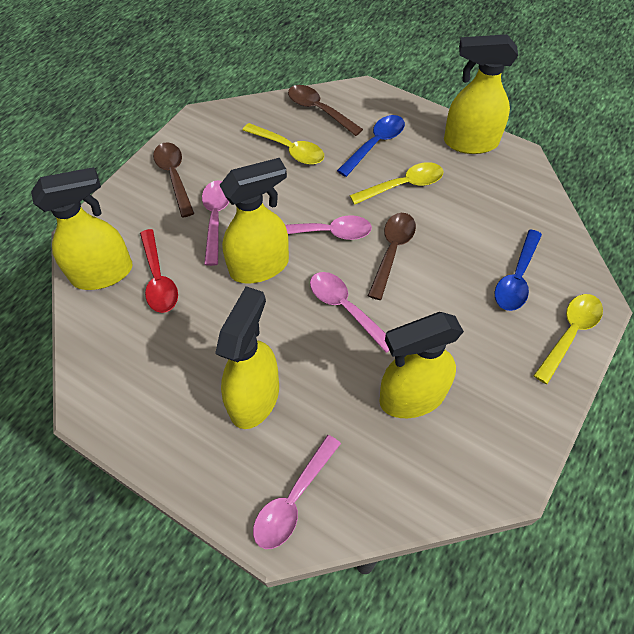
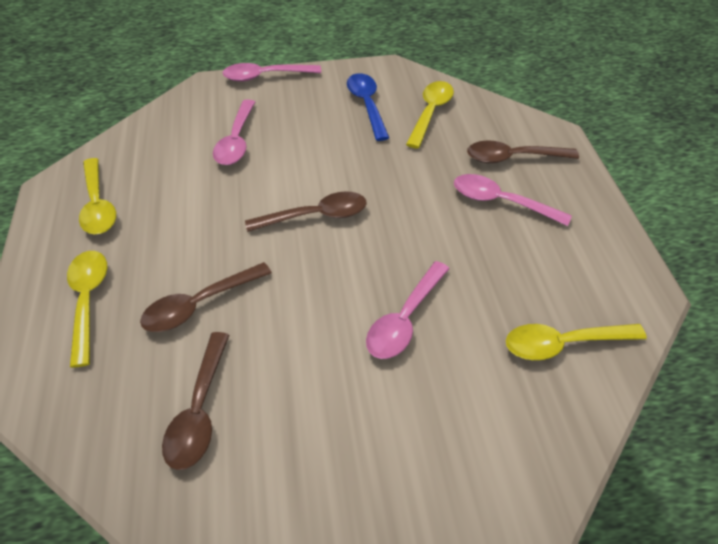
blue spoon: [337,115,405,177] [495,229,542,311] = 2 -> [347,73,389,141] = 1
brown spoon: [153,142,194,218] [288,85,363,136] [368,213,416,300] = 3 -> [140,262,272,332] [162,332,229,470] [245,191,366,232] [467,140,579,163] = 4
red spoon: [140,229,178,313] = 1 -> none = 0
yellow spoon: [243,123,324,165] [349,162,444,205] [533,294,603,384] = 3 -> [67,251,107,368] [79,158,116,234] [406,81,454,149] [506,324,647,360] = 4
yellow spray bottle: [31,167,132,290] [215,287,279,429] [220,158,289,284] [379,312,464,418] [444,34,518,154] = 5 -> none = 0

